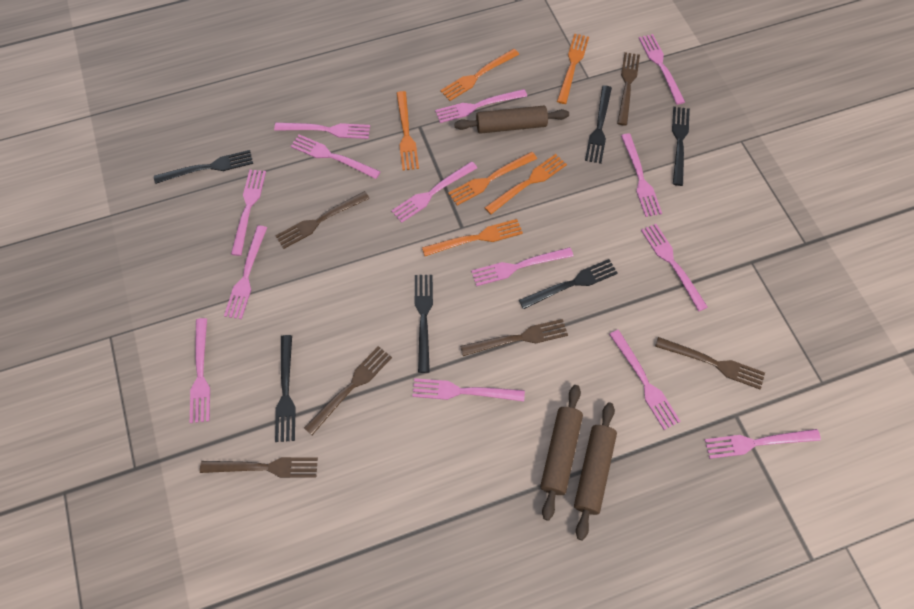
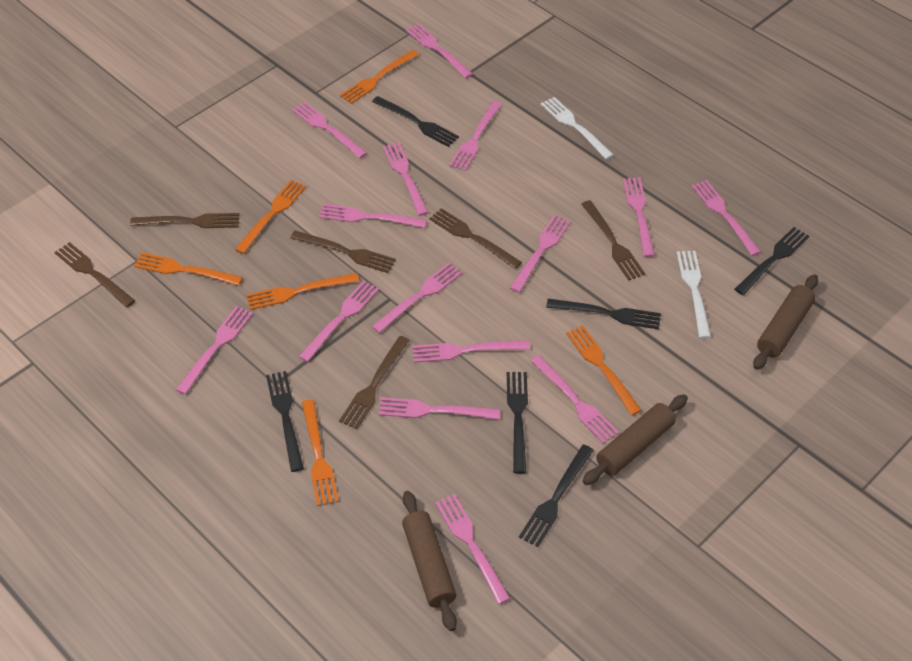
pink fork: [190,318,210,423] [224,225,267,319] [231,170,266,256] [274,123,370,139] [290,135,381,179] [391,161,477,223] [412,378,525,401] [435,89,527,123] [471,247,573,286] [609,330,681,430] [621,134,662,217] [639,34,685,105] [641,224,708,311] [705,429,821,459] = 14 -> [176,306,253,395] [291,101,367,158] [298,280,379,362] [319,204,427,228] [371,263,462,333] [379,397,500,420] [382,142,429,216] [406,23,473,78] [413,340,530,363] [435,494,511,604] [449,101,502,171] [510,215,571,293] [531,355,619,444] [623,178,655,257] [691,180,761,256] = 15
white fork: none = 0 -> [541,97,614,160] [677,251,711,339] = 2

